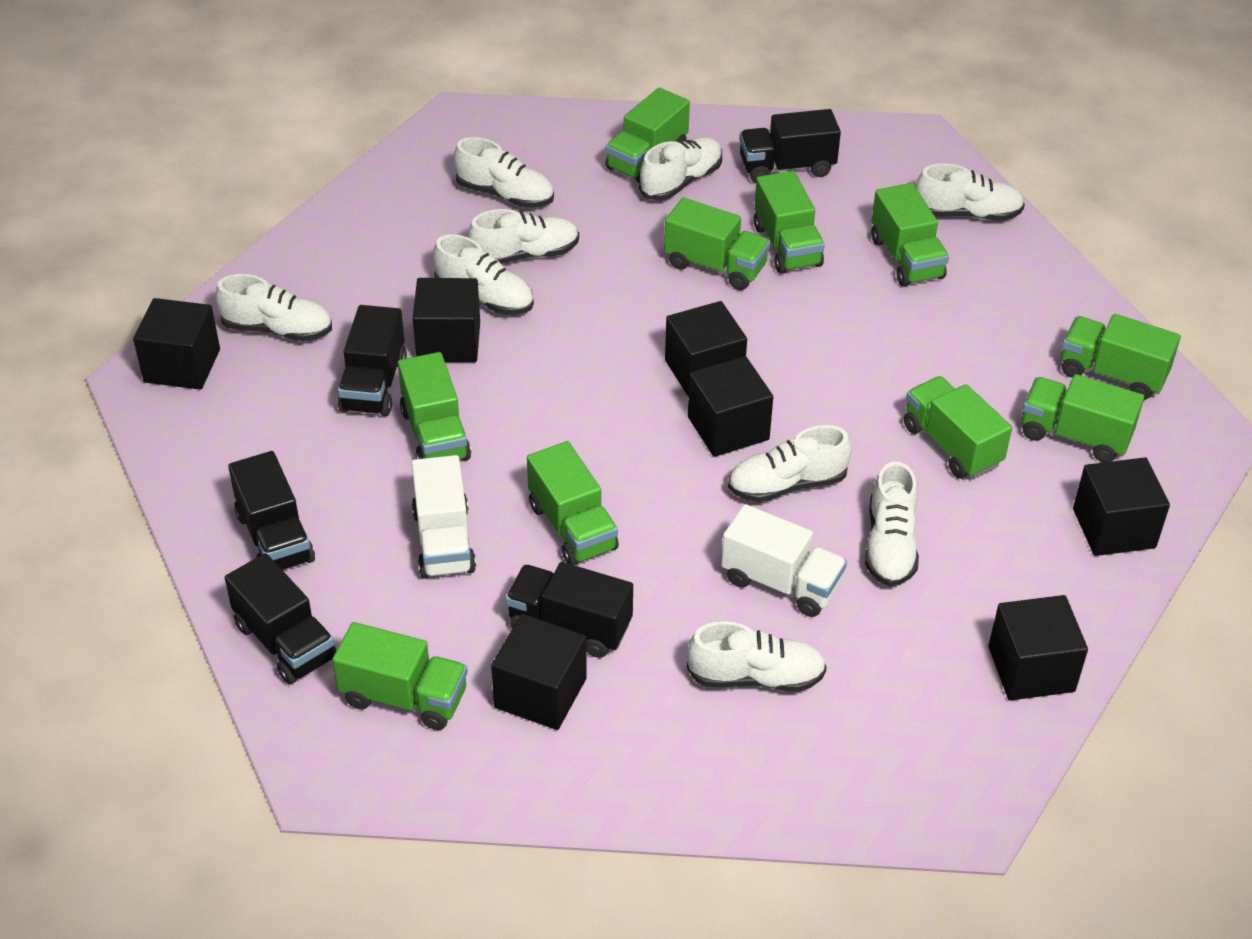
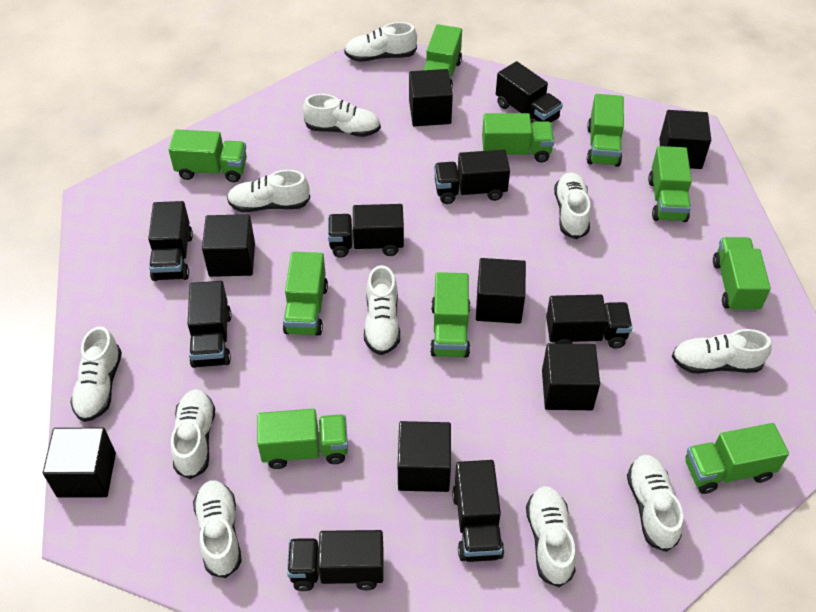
black truck: [225,553,336,685] [228,451,315,570] [338,305,407,416] [505,562,633,658] [739,109,841,183] = 5 -> [148,201,193,281] [188,281,232,368] [287,530,383,591] [328,204,404,258] [434,150,510,204] [452,460,504,562] [496,61,563,124] [546,295,633,349] = 8
white shoe: [215,274,332,341] [433,234,534,315] [454,137,554,208] [468,209,579,264] [639,137,722,201] [686,621,827,692] [728,425,852,502] [865,461,919,587] [916,163,1025,221] = 9 -> [70,326,122,422] [171,389,215,479] [193,480,242,578] [227,170,310,212] [303,94,381,137] [344,22,417,62] [364,265,400,355] [526,486,576,587] [554,172,591,239] [627,455,684,552] [672,329,772,374] = 11
white truck: [412,455,476,578] [721,504,847,617] = 2 -> none = 0

